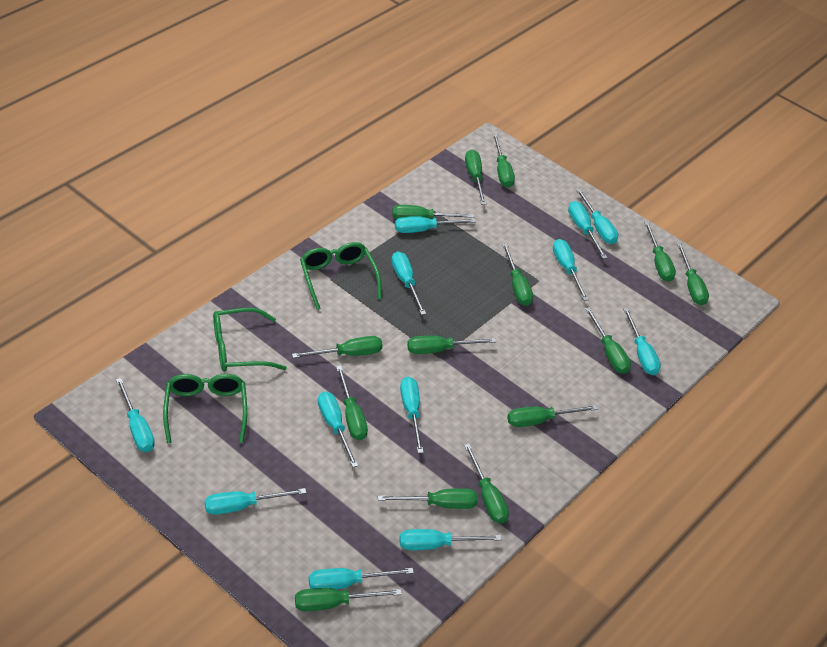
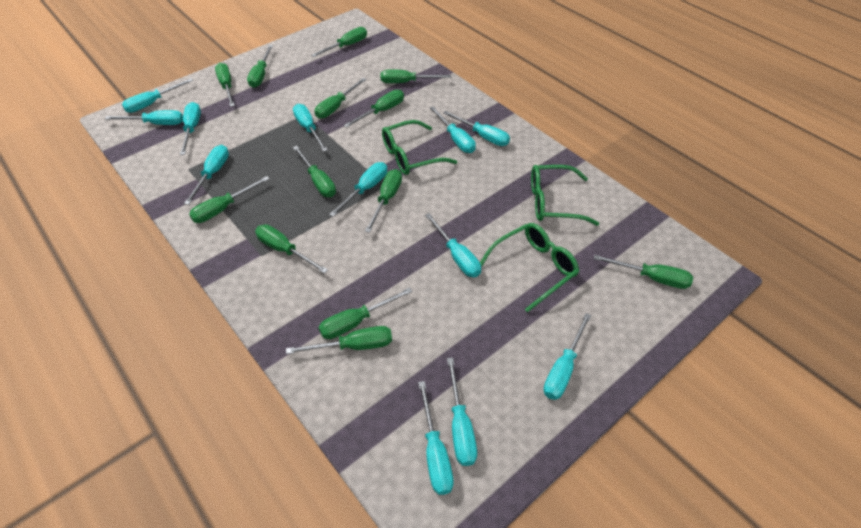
green screwdriver: [292,336,383,358] [295,588,402,611] [336,366,368,440] [378,488,478,509] [392,205,474,219] [407,336,496,354] [464,443,509,524] [465,150,486,205] [492,134,515,188] [502,243,533,306] [507,405,598,427] [585,307,631,374] [644,222,676,282] [677,244,709,305] = 14 -> [189,176,270,223] [215,63,235,107] [247,45,273,88] [255,224,328,274] [286,326,392,354] [293,146,336,197] [311,27,367,57] [315,78,367,119] [319,287,413,339] [344,90,404,128] [365,169,402,233] [380,70,451,83] [594,255,693,289] = 13

